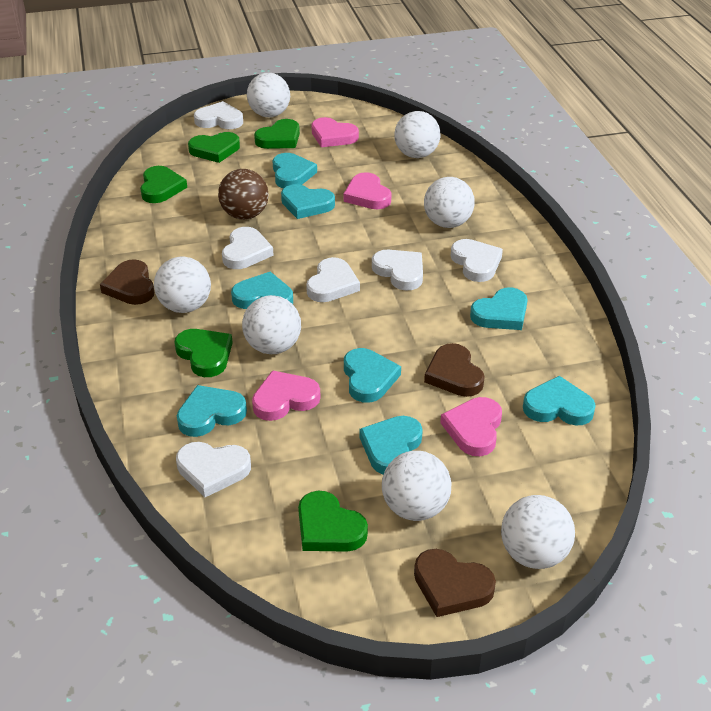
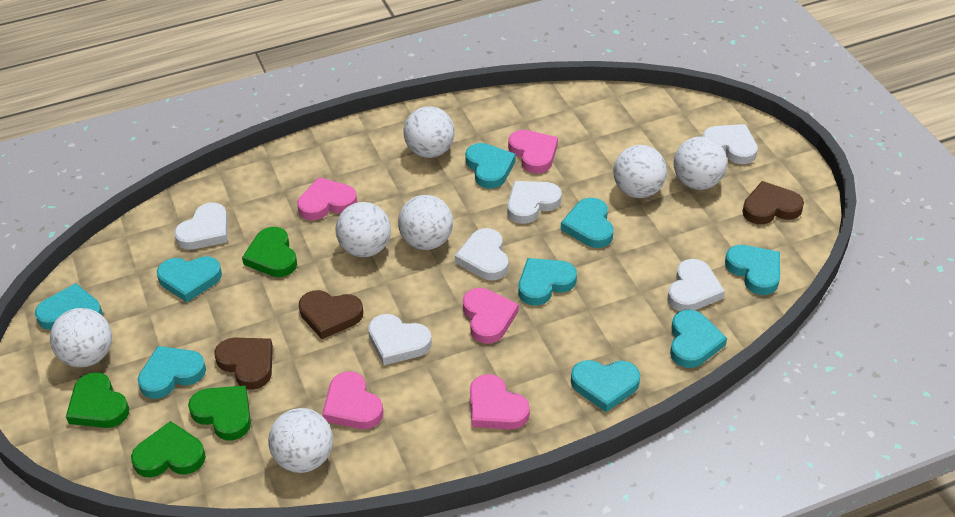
brown ball: [218,169,269,220] = 1 -> none = 0
green heart: [140,166,187,203] [174,329,233,377] [188,132,240,163] [254,119,300,149] [298,491,368,552] = 5 -> [66,372,129,428] [131,421,206,477] [188,386,251,440] [242,227,297,277] = 4
pink heart: [252,370,321,421] [312,117,359,147] [344,172,391,209] [440,397,502,456] = 4 -> [297,177,357,220] [322,371,384,429] [463,288,519,344] [470,374,530,430] [508,130,558,174] = 5
turquoise heart: [177,385,247,437] [231,272,293,309] [273,153,317,188] [281,184,335,219] [344,348,401,403] [359,416,423,475] [470,288,528,330] [523,376,596,425] = 8 -> [35,283,102,330] [138,346,206,399] [157,256,222,302] [465,143,516,189] [519,258,577,306] [561,198,613,248] [571,360,640,412] [670,309,727,368] [725,245,780,295] = 9

